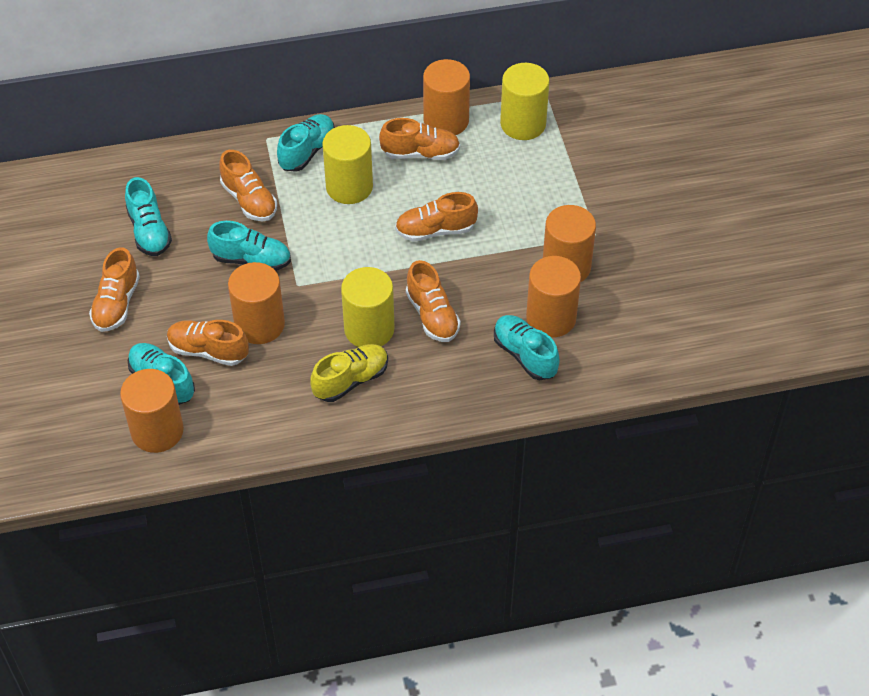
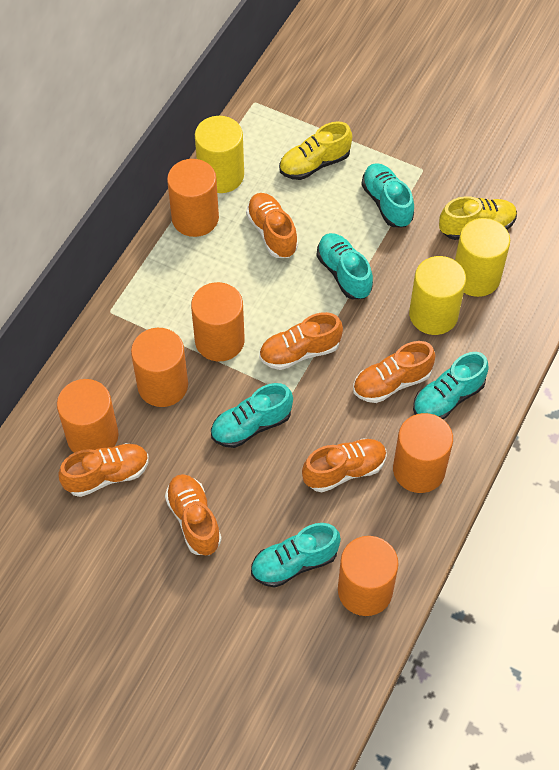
orange cylinder: [120,369,184,453] [228,262,285,344] [423,59,470,135] [526,256,581,338] [543,205,596,282] = 5 -> [57,379,119,453] [131,328,188,407] [167,159,219,237] [191,282,245,361] [338,536,399,616] [393,413,453,493] = 6
yellow shoe: [310,344,388,402] = 1 -> [279,122,352,180] [439,196,517,240] = 2

